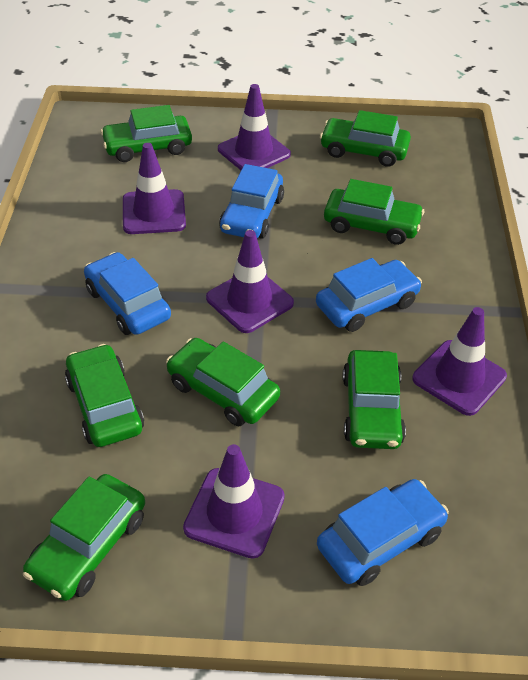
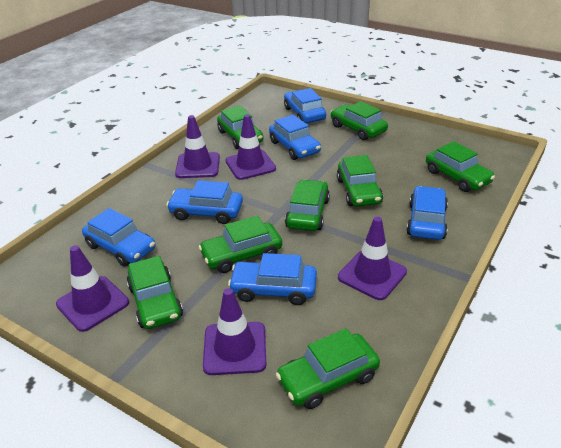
blue car: [84,252,171,335] [219,164,284,239] [316,258,422,332] [317,479,449,586] = 4 -> [82,208,155,267] [167,180,243,224] [228,253,317,305] [269,115,321,160] [284,88,326,123] [406,186,448,240] = 6
green car: [23,474,145,601] [65,344,144,447] [100,105,192,162] [166,338,280,426] [320,110,411,167] [324,179,424,245] [343,350,406,449] = 7 -> [127,256,183,329] [199,215,282,273] [217,105,263,149] [276,328,380,409] [285,179,330,231] [331,101,388,140] [337,155,383,207] [426,141,495,192] = 8

